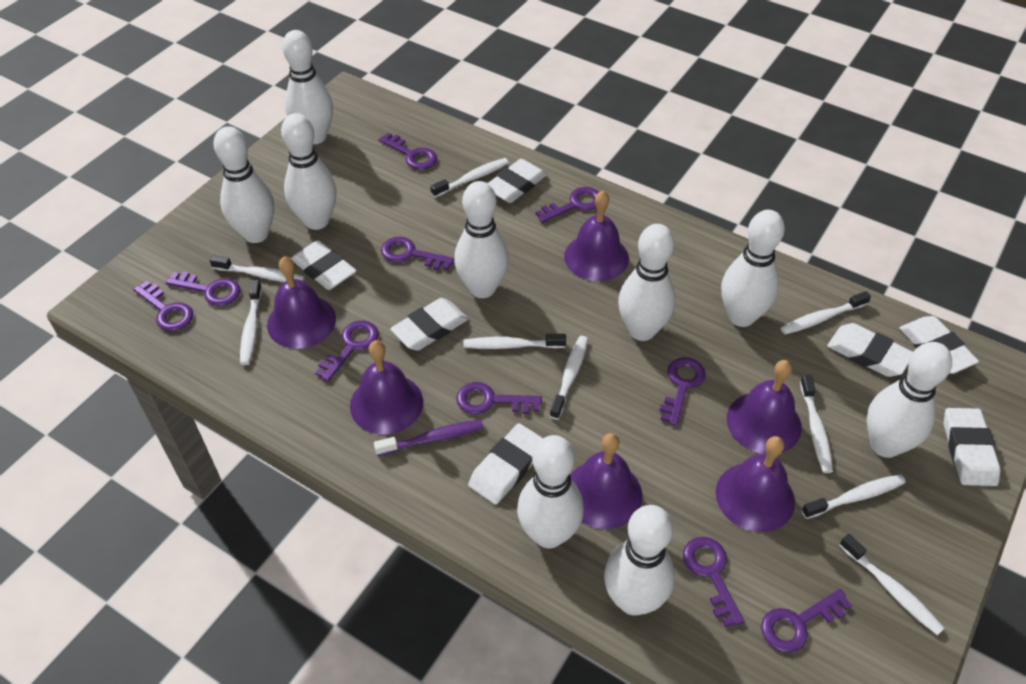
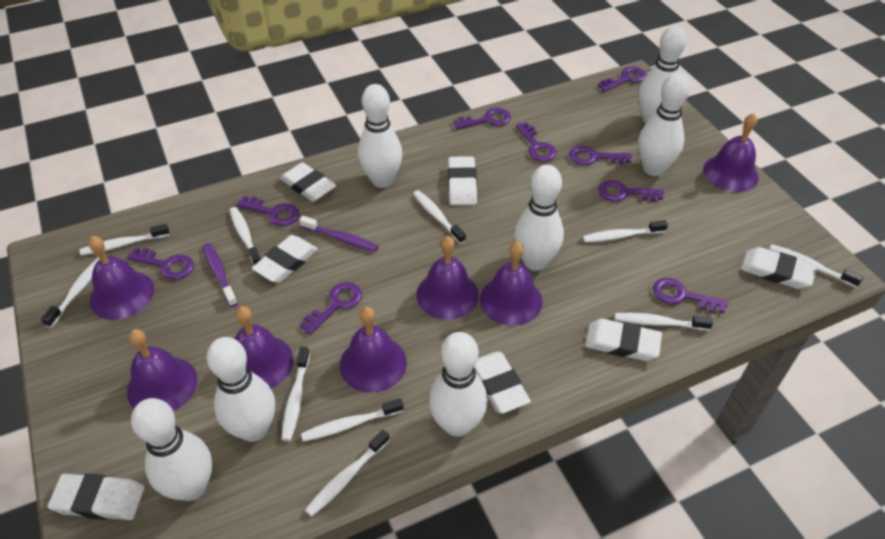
purple bell: [267,256,336,349] [350,340,423,434] [564,191,629,281] [570,433,642,529] [716,436,795,532] [727,360,802,454] = 6 -> [88,236,154,320] [127,329,197,411] [234,306,293,389] [340,307,407,393] [416,236,479,320] [480,242,542,326] [703,113,759,192] = 7
purple key: [133,281,193,331] [165,272,240,306] [315,321,379,382] [378,133,437,170] [381,237,454,270] [456,382,542,414] [536,187,599,223] [659,357,706,426] [683,537,744,627] [761,589,852,653] = 10 -> [127,248,194,280] [237,196,299,226] [300,282,362,335] [453,108,511,129] [516,122,557,162] [569,146,632,165] [598,66,647,92] [598,180,664,202] [653,278,728,313] = 9
purple toothbrush: [374,420,484,456] = 1 -> [203,243,238,307] [299,216,379,252] = 2
white bowling pin: [213,126,274,243] [281,113,337,230] [282,30,333,144] [454,181,509,298] [517,435,584,549] [604,505,675,616] [618,224,675,341] [721,210,785,327] [867,342,952,458] = 9 -> [131,398,212,501] [207,337,275,442] [358,84,403,188] [429,332,488,437] [514,165,564,271] [638,25,687,124] [638,72,691,176] = 7
white toothbrush: [210,255,305,282] [240,280,262,365] [430,158,509,198] [463,334,566,349] [550,336,588,420] [781,291,871,334] [800,375,833,473] [802,474,906,519] [839,534,944,635] = 9 -> [41,257,100,328] [80,224,170,255] [230,207,261,265] [281,347,310,441] [301,398,404,442] [305,430,390,517] [413,190,466,244] [583,220,668,243] [615,313,713,330] [769,244,863,288] = 10

